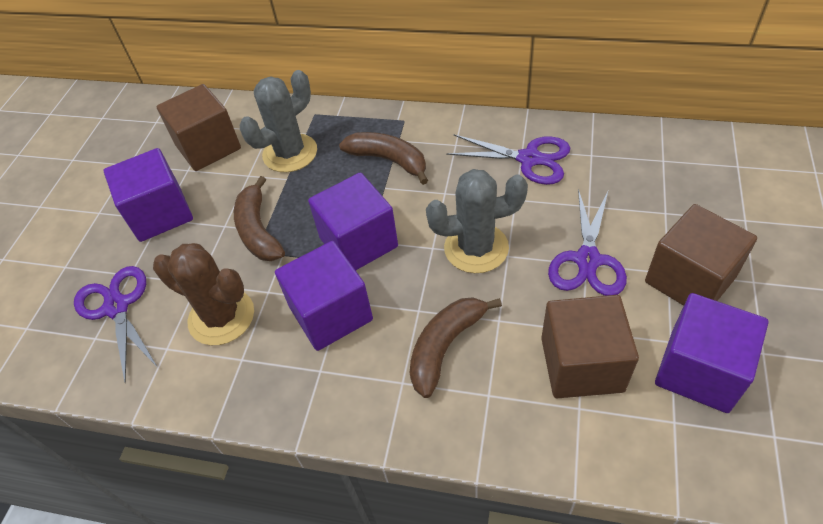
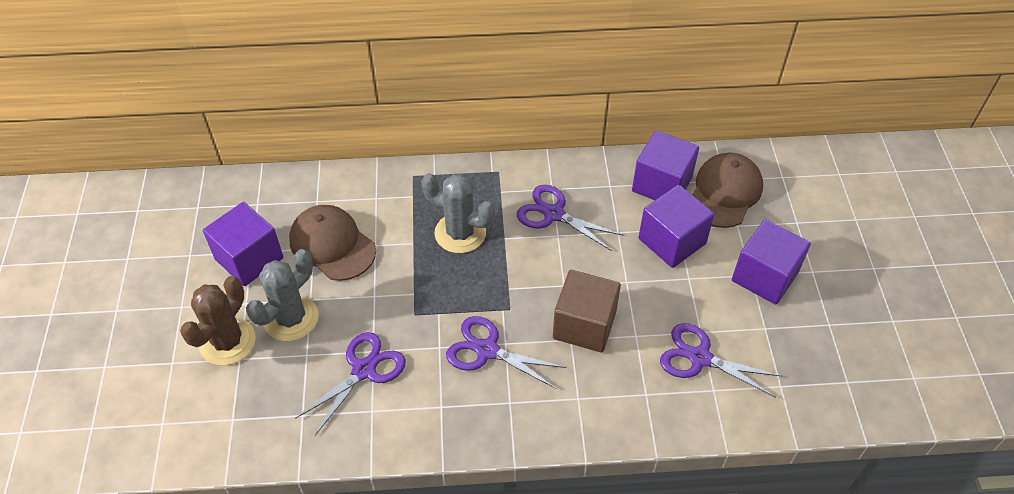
brown banana: [234,176,285,261] [339,132,428,185] [409,297,502,398] = 3 -> none = 0
brown cap: none = 0 -> [289,205,376,281] [692,152,763,228] = 2
brown cube: [157,84,241,171] [541,295,639,398] [645,204,757,306] = 3 -> [553,270,621,353] = 1
purple scissors: [74,266,157,384] [446,135,570,185] [548,189,627,296] = 3 -> [295,332,406,435] [446,316,567,389] [516,185,624,251] [660,323,783,398] = 4

